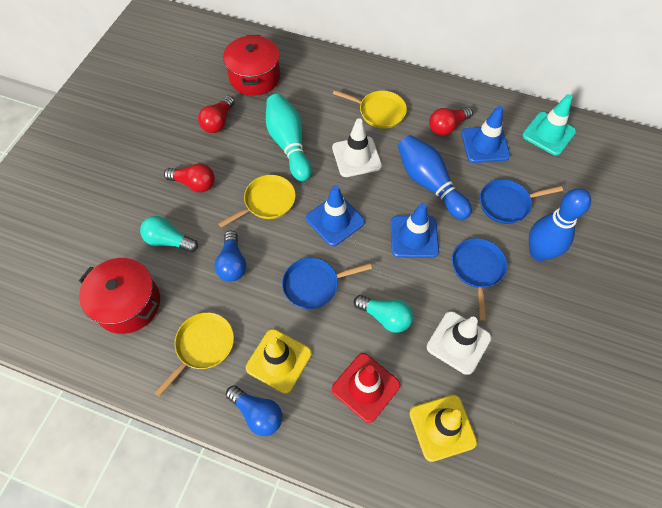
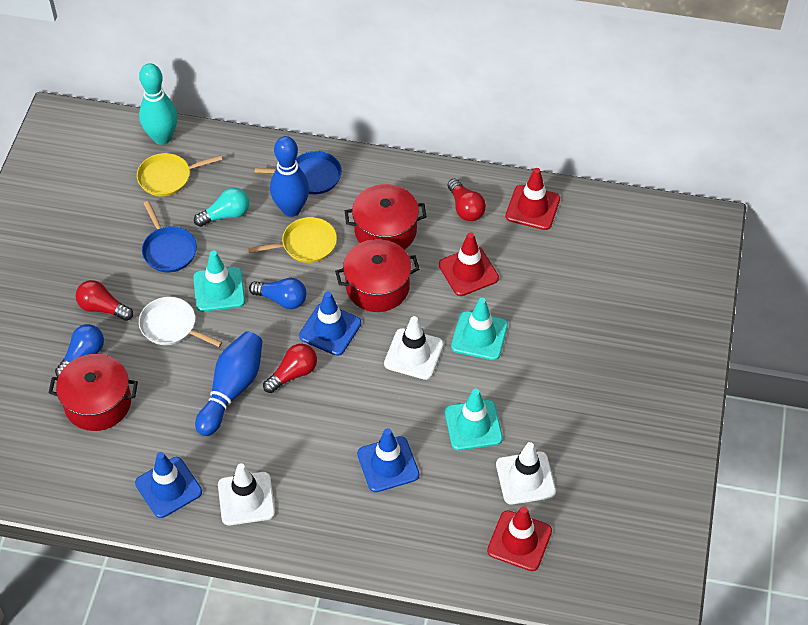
blue pan: [282,258,372,309] [452,238,507,321] [480,179,563,224] = 3 -> [142,201,197,272] [255,151,342,194] = 2
red pot: [79,258,160,334] [223,35,280,96] = 2 -> [49,354,138,431] [335,239,419,312] [345,184,426,250] = 3
red traffic cone: [332,353,400,423] = 1 -> [439,232,499,296] [487,506,552,571] [506,168,560,230] = 3
turquoise light bulb: [140,216,198,252] [354,295,413,333] = 2 -> [194,188,249,227] = 1
turquoise traffic cone: [522,94,576,156] = 1 -> [193,251,245,312] [445,389,503,450] [451,298,508,360] = 3
white pan: none = 0 -> [139,297,222,347] = 1
white traffic cone: [332,118,382,177] [427,311,491,375] = 2 -> [218,463,275,525] [384,316,443,380] [496,442,556,504] = 3
yellow pan: [154,312,234,397] [218,175,296,228] [333,90,407,129] = 3 -> [137,153,222,196] [248,217,337,263] = 2
yellow traffic cone: [246,329,312,394] [410,395,477,462] = 2 -> none = 0

